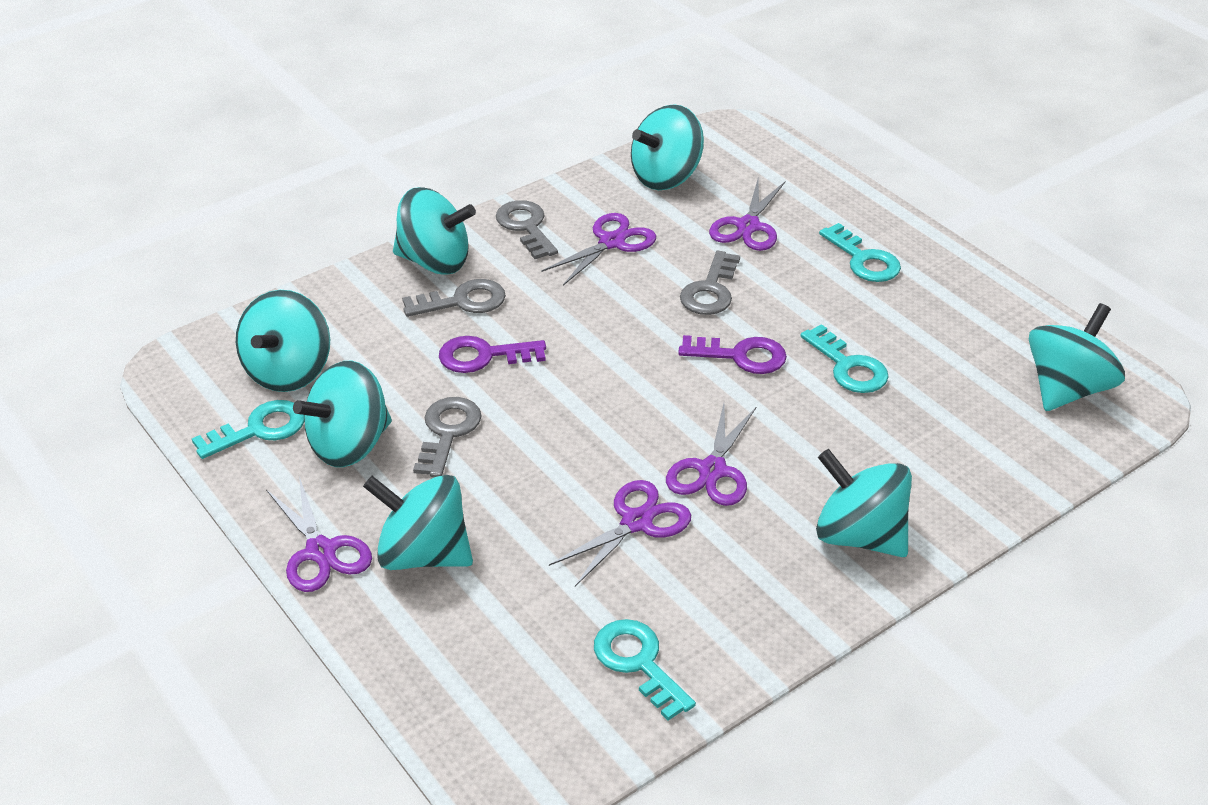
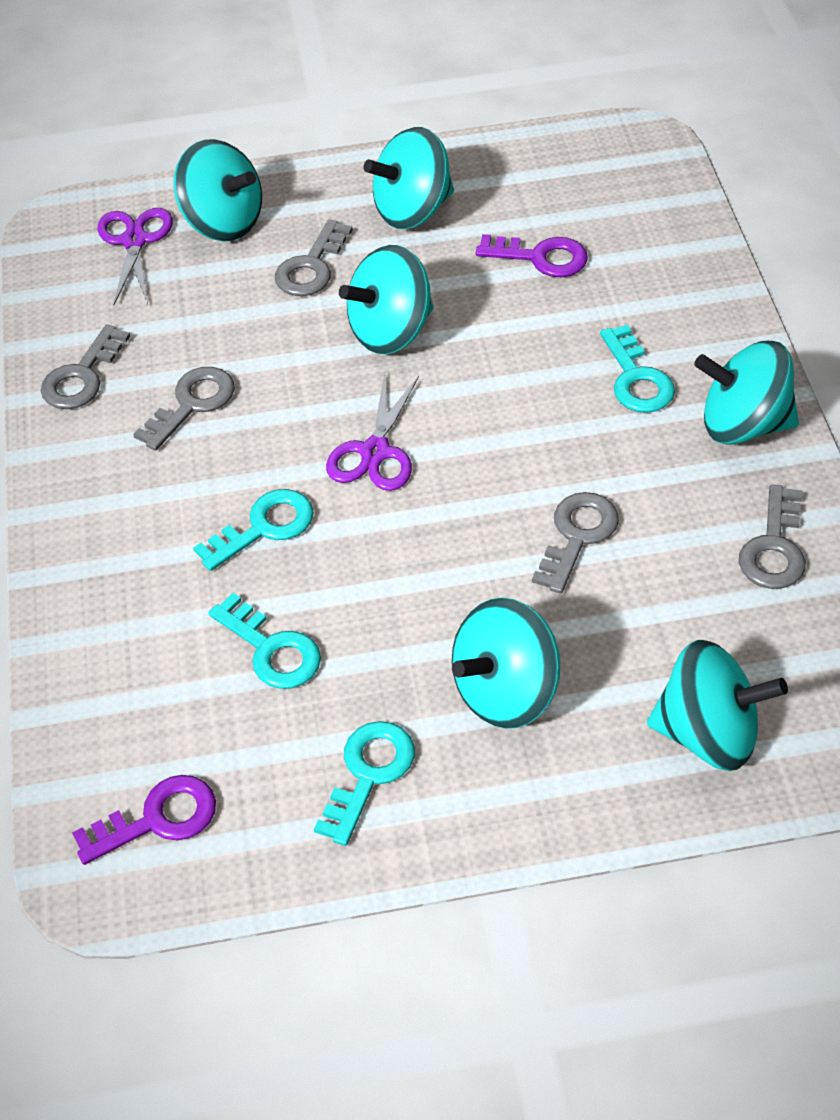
grey key: [402,279,506,317] [413,397,482,477] [496,200,558,259] [680,251,740,315] = 4 -> [41,325,130,409] [133,367,235,451] [275,219,353,296] [532,492,619,594] [739,485,806,589] = 5
purple scissors: [266,476,372,592] [541,213,656,286] [549,480,691,587] [666,404,757,506] [709,180,785,251] = 5 -> [97,208,173,305] [326,373,419,491] = 2
turquoise spinning top: [236,290,330,392] [293,361,392,467] [363,475,473,570] [393,187,476,275] [631,104,704,190] [816,449,912,557] [1029,303,1125,411] = 7 -> [174,139,262,242] [339,245,434,354] [363,127,454,229] [452,597,561,729] [647,640,788,771] [694,341,799,444] = 6

